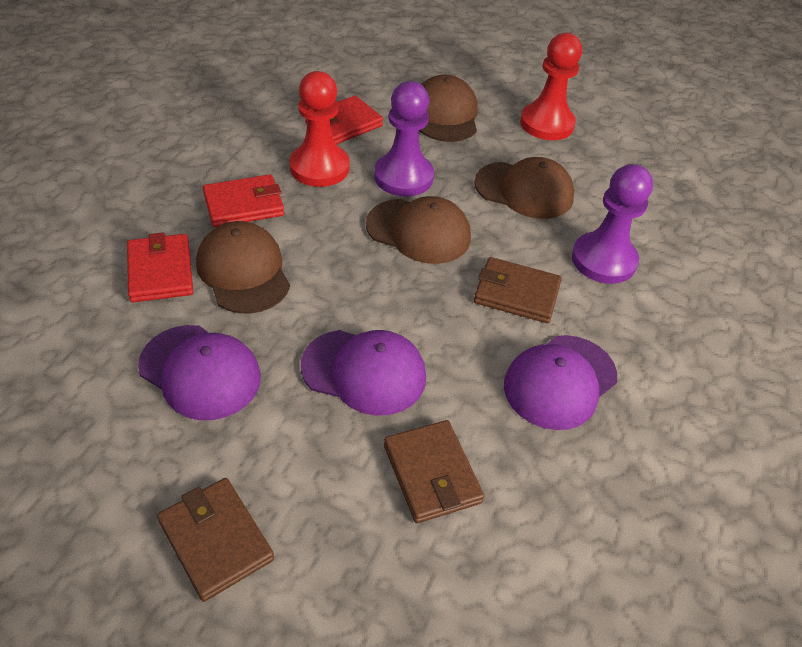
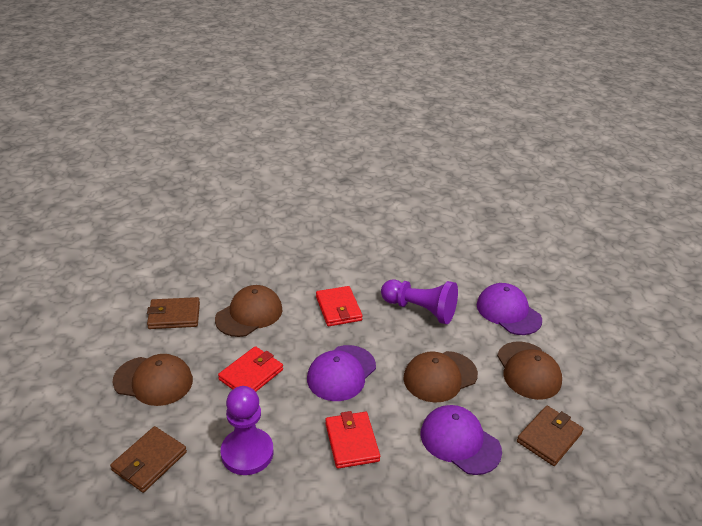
red pawn: [289,71,350,187] [520,33,582,140] = 2 -> none = 0

